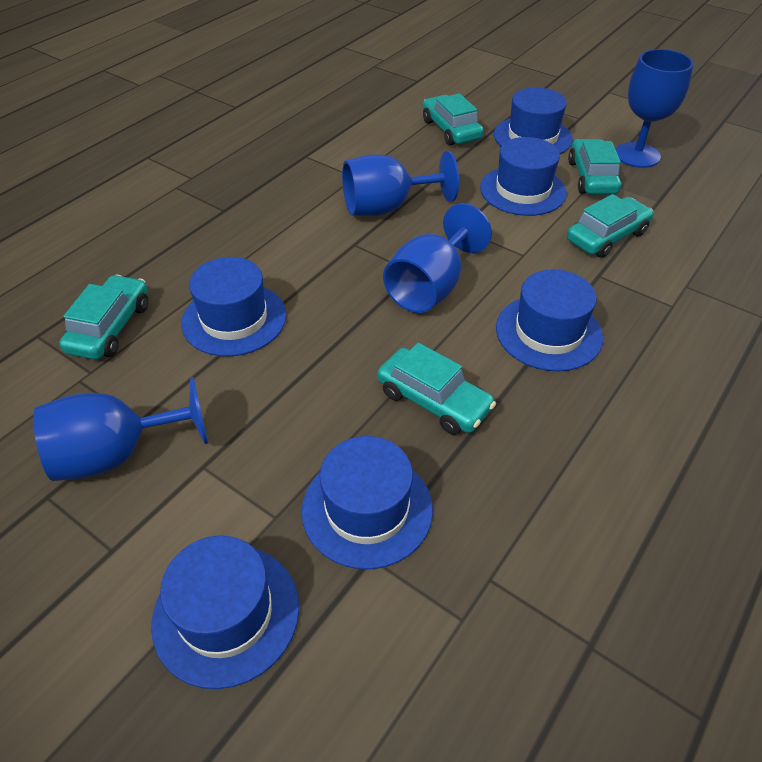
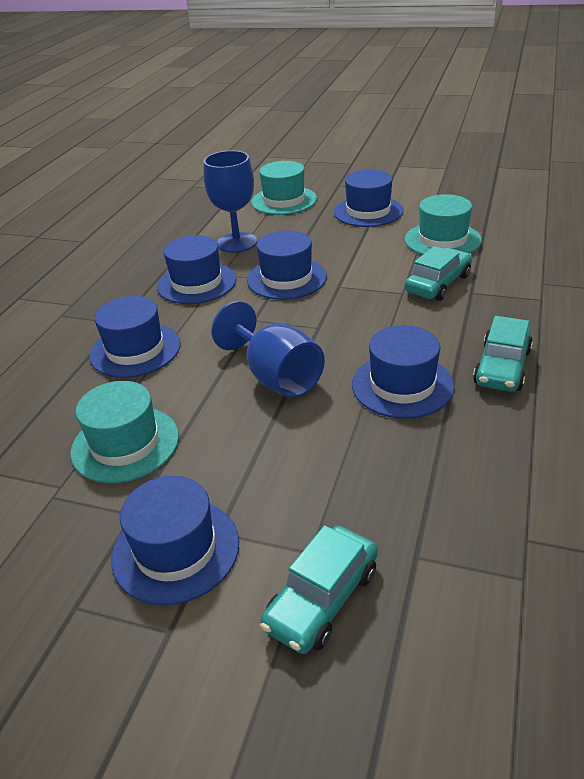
blue goblet: [33,377,208,481] [342,151,459,216] [383,203,492,313] [615,49,694,168] = 4 -> [203,150,257,253] [212,301,325,398] = 2
turquoise car: [59,275,148,360] [377,343,496,435] [423,94,483,146] [567,194,654,258] [568,139,621,195] = 5 -> [260,525,378,654] [405,246,472,301] [473,316,533,392] = 3
turquoise hat: none = 0 -> [70,381,179,483] [251,161,317,215] [405,194,482,255] = 3

